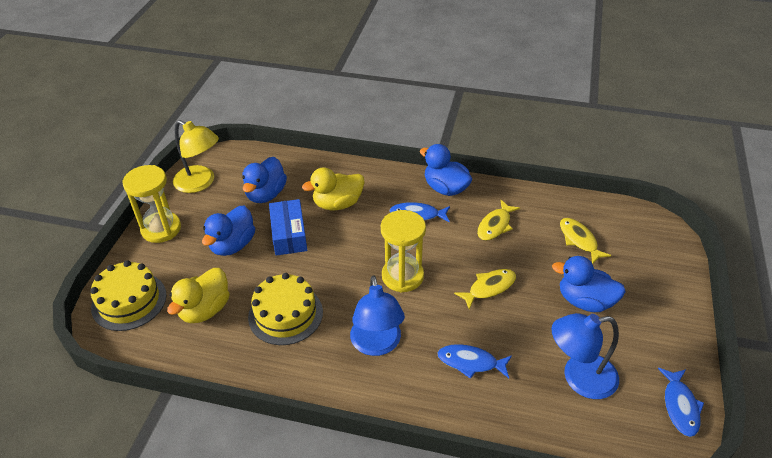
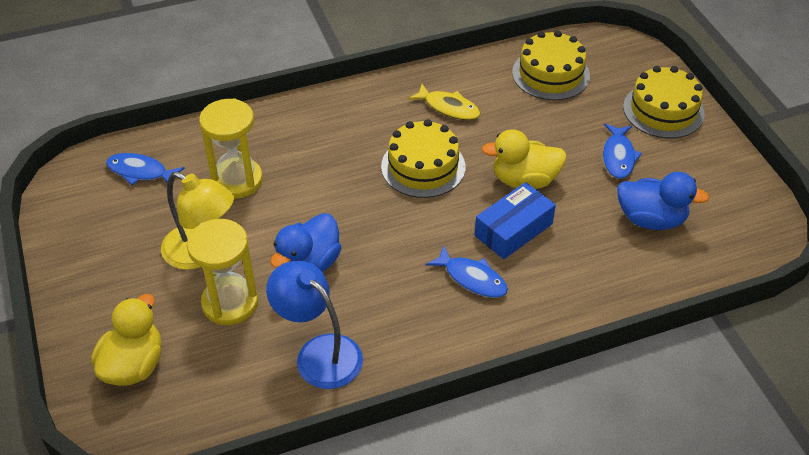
blue duck: [202,206,255,256] [242,157,287,203] [420,144,472,196] [552,256,626,312] = 4 -> [271,213,342,272] [617,172,709,230] = 2
blue lamp: [350,275,405,356] [552,313,619,399] = 2 -> [266,261,363,389] = 1
yellow cake: [90,260,167,331] [248,273,323,345] = 2 -> [381,119,465,198] [512,31,590,100] [623,66,705,138] = 3
yellow fish: [454,269,516,309] [477,200,520,241] [560,218,612,264] = 3 -> [408,84,480,120] = 1

